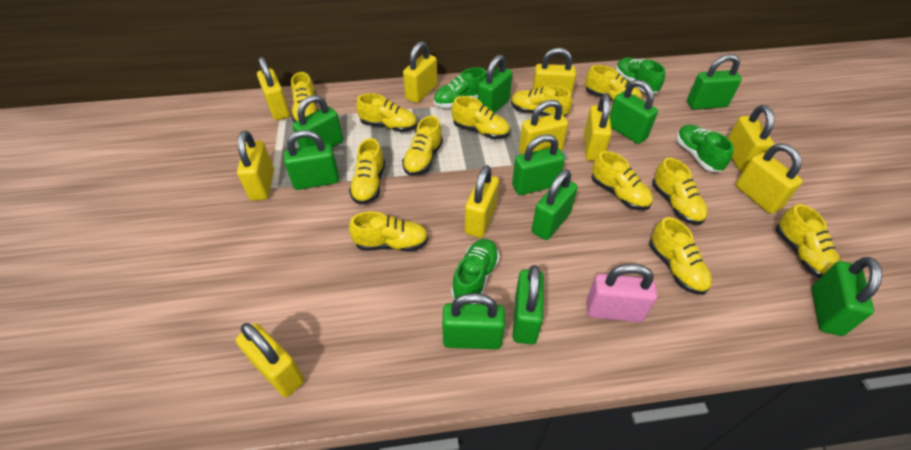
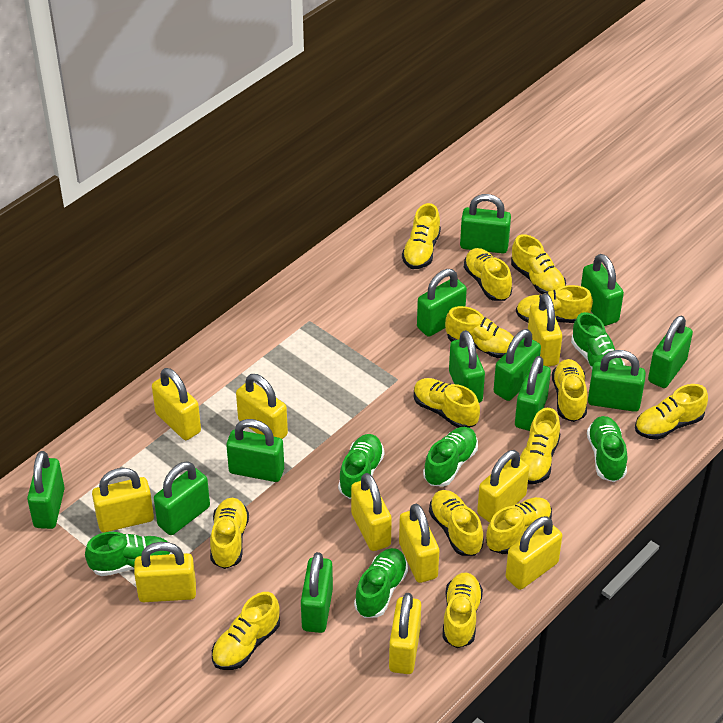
green padlock: [284,130,339,190] [292,95,343,148] [442,293,505,349] [478,55,512,113] [512,134,565,195] [513,265,544,345] [532,170,578,240] [609,80,658,144] [687,54,742,110] [812,257,882,336] = 10 -> [27,451,65,529] [154,461,210,535] [226,419,284,482] [301,552,333,633] [417,269,467,337] [449,330,485,403] [460,194,511,254] [494,329,541,401] [515,356,551,431] [581,254,624,326] [588,350,646,412] [648,315,693,388] = 12
green shoe: [434,67,487,108] [451,239,500,304] [616,58,665,93] [676,124,734,172] = 4 -> [85,532,172,576] [338,434,384,499] [354,548,408,618] [423,427,478,487] [571,312,625,369] [587,416,627,482] = 6
pink padlock: [586,264,657,322] = 1 -> none = 0
yellow shoe: [291,72,318,122] [349,138,385,205] [349,211,428,252] [356,93,417,132] [402,116,443,176] [451,96,510,139] [511,86,572,117] [585,65,642,101] [591,151,653,210] [650,217,712,295] [652,158,708,225] [776,204,842,278] = 12 -> [210,498,249,569] [212,592,280,670] [402,203,441,269] [414,378,480,428] [429,490,484,556] [442,572,483,648] [445,306,514,358] [464,248,512,301] [486,497,552,554] [511,234,566,294] [516,285,593,323] [520,408,560,484] [552,359,587,422] [635,384,708,440] = 14

